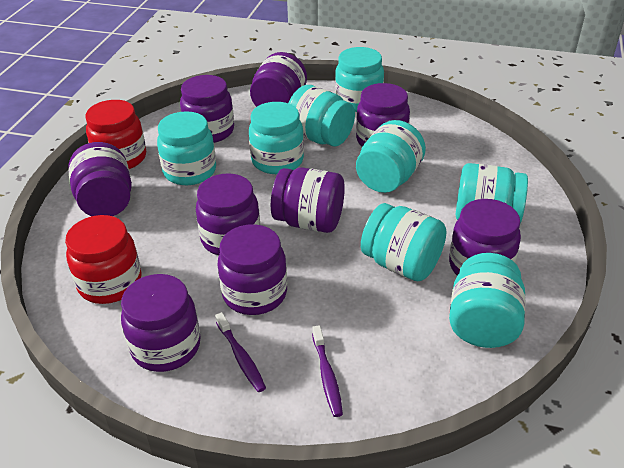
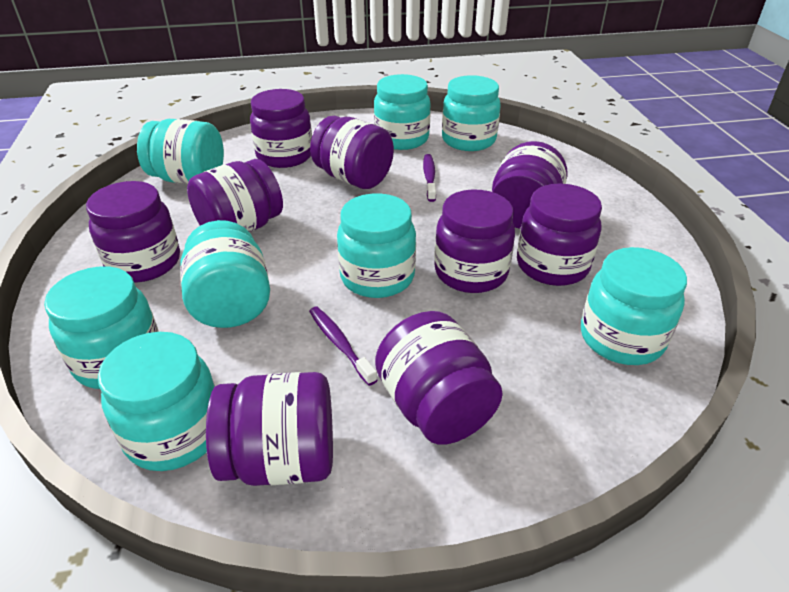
red jar: [65,215,142,304] [86,100,146,169] = 2 -> none = 0

